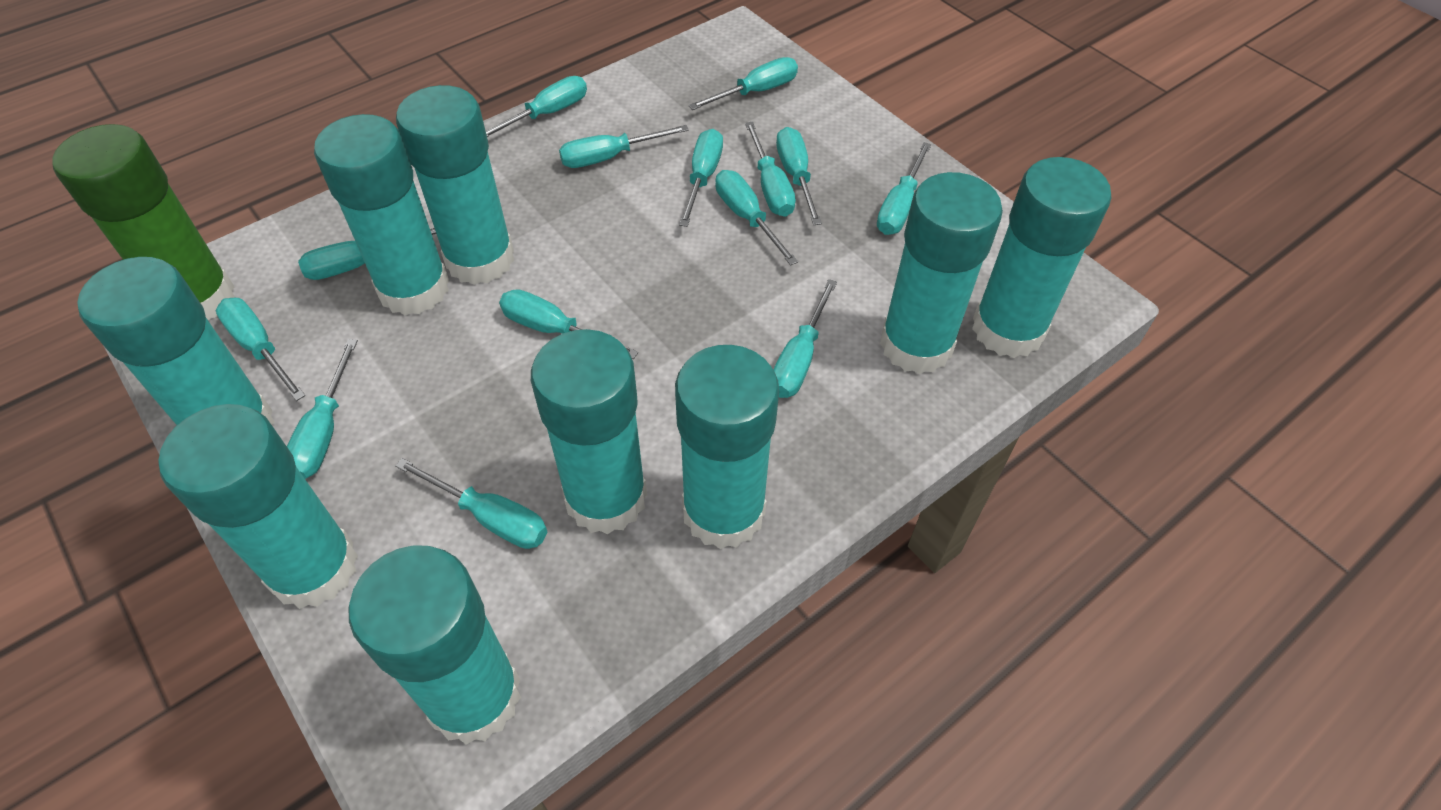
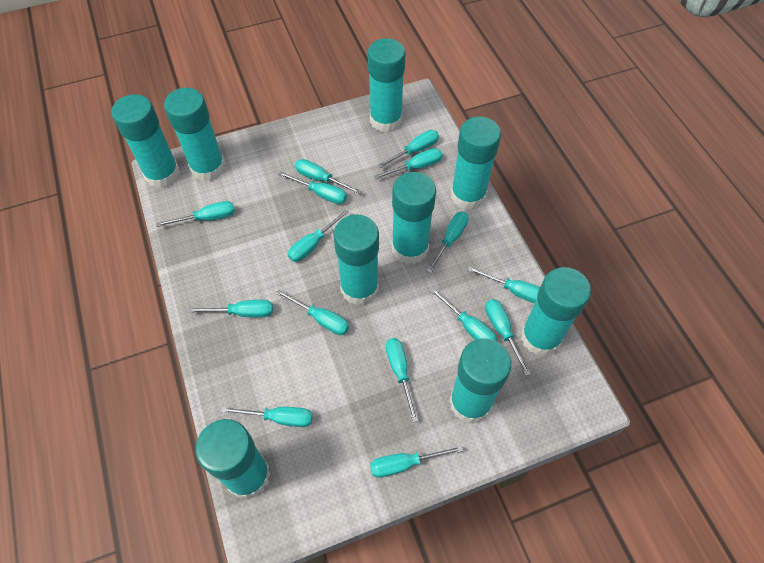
green glue stick: [52,124,235,321] = 1 -> none = 0
turquoise screwdriver: [216,298,306,401] [287,339,358,479] [298,228,436,280] [395,458,547,549] [486,76,587,137] [499,289,638,359] [559,125,689,168] [679,129,723,227] [688,57,798,110] [715,170,798,266] [745,122,796,217] [774,279,837,398] [776,127,822,225] [877,142,931,235] = 14 -> [156,201,235,227] [188,300,273,317] [221,407,313,427] [276,290,349,335] [278,171,347,204] [288,210,349,262] [295,159,362,194] [370,445,463,478] [374,148,443,179] [378,130,439,168] [386,338,418,422] [427,212,469,273] [430,288,497,341] [467,266,540,303] [485,299,531,376] = 15

